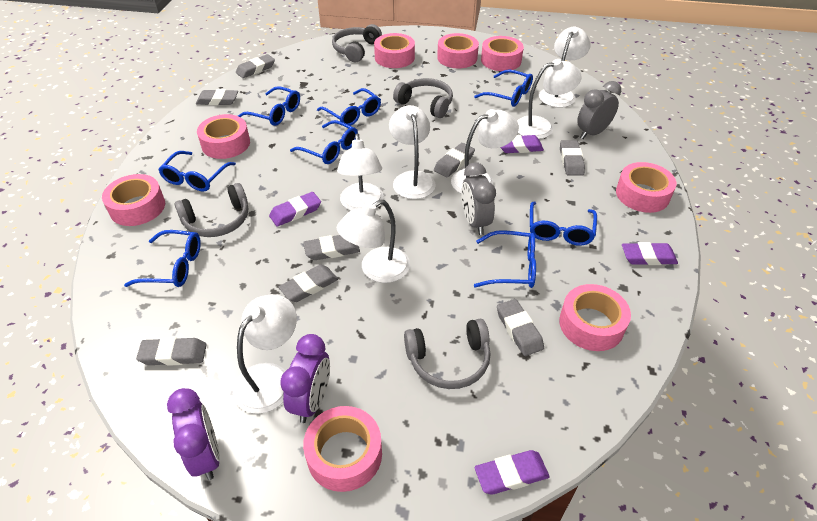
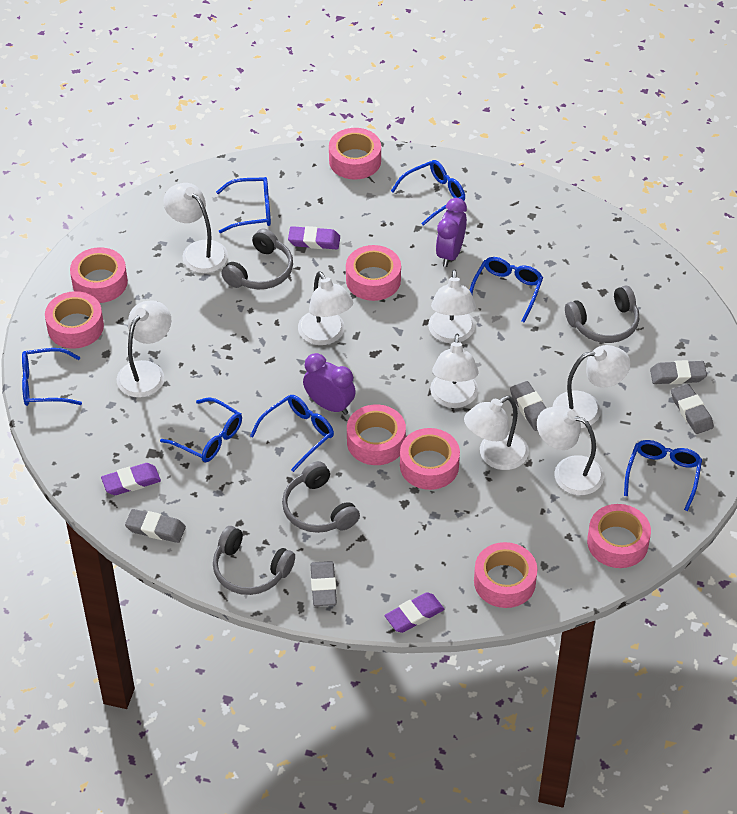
blue glasses: [124,230,201,287] [158,151,236,192] [238,86,300,126] [290,120,358,164] [317,88,381,126] [474,70,533,107] [474,230,536,288] [530,202,597,246] = 8 -> [22,348,82,406] [160,398,242,462] [216,177,271,233] [250,395,334,472] [391,160,465,226] [470,257,543,322] [624,440,702,511] = 7
grey clock: [461,162,496,235] [577,81,621,139] = 2 -> none = 0
grey eraser: [136,337,207,366] [196,89,238,105] [236,54,275,78] [279,265,338,302] [303,235,360,260] [434,143,475,178] [497,299,544,356] [560,140,585,176] = 8 -> [125,509,186,543] [310,561,337,606] [510,381,546,431] [650,360,707,384] [671,384,714,434] = 5
purple eraser: [269,192,321,227] [475,450,550,495] [500,135,544,153] [622,242,678,265] = 4 -> [101,463,161,495] [288,226,340,249] [385,592,444,633] = 3
white lamp: [233,294,297,414] [337,133,384,211] [337,200,410,283] [389,105,436,199] [451,109,519,193] [517,59,582,139] [539,26,591,108] = 7 -> [117,300,171,398] [163,183,228,273] [298,271,353,345] [428,269,476,343] [430,334,479,408] [464,396,529,470] [537,406,604,495] [553,345,631,428] = 8

